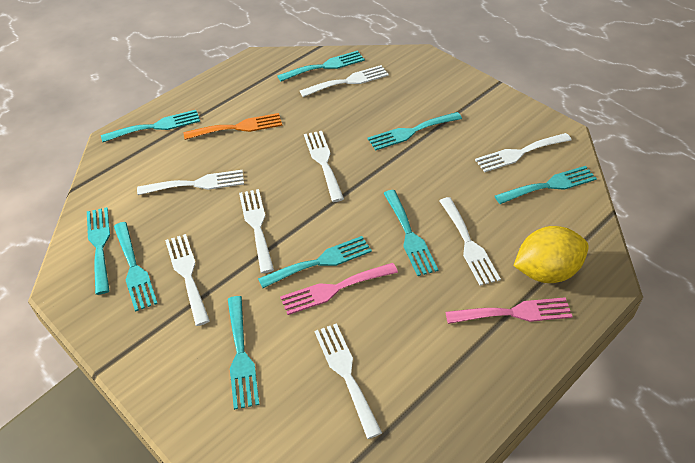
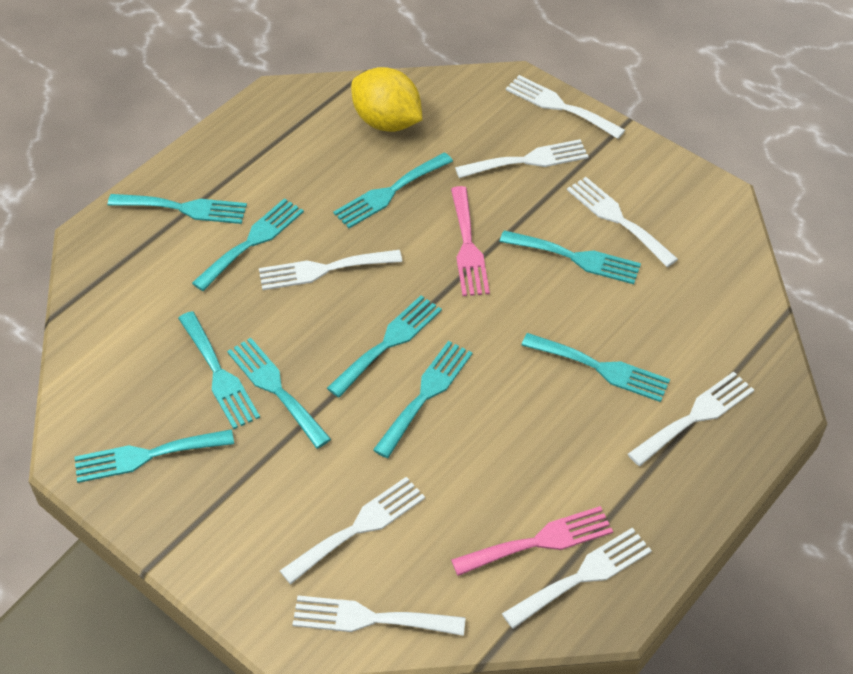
orange fork: [183,113,282,140] = 1 -> none = 0
turquoise fork: [87,207,110,295] [101,110,200,142] [114,222,158,312] [228,296,260,410] [258,236,372,288] [277,51,365,82] [368,112,462,151] [383,190,438,276] [495,166,597,204] = 9 -> [74,429,234,483] [108,194,247,224] [178,311,260,429] [192,198,304,291] [227,338,331,448] [327,295,442,397] [333,152,453,228] [373,341,473,458] [499,230,641,284] [521,333,670,402] = 10

